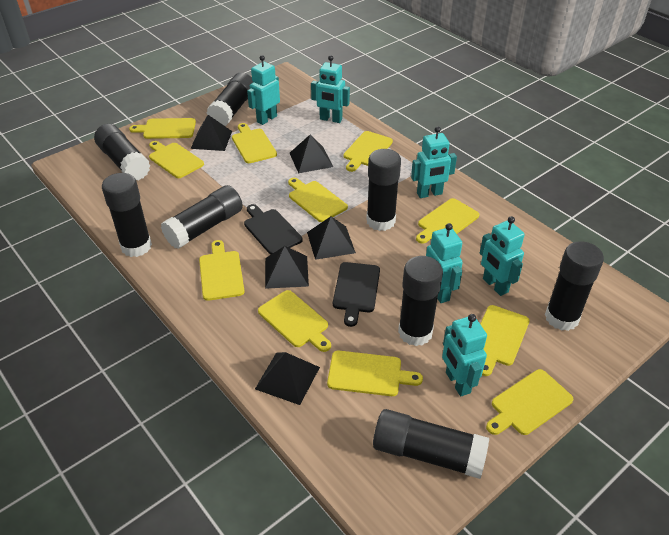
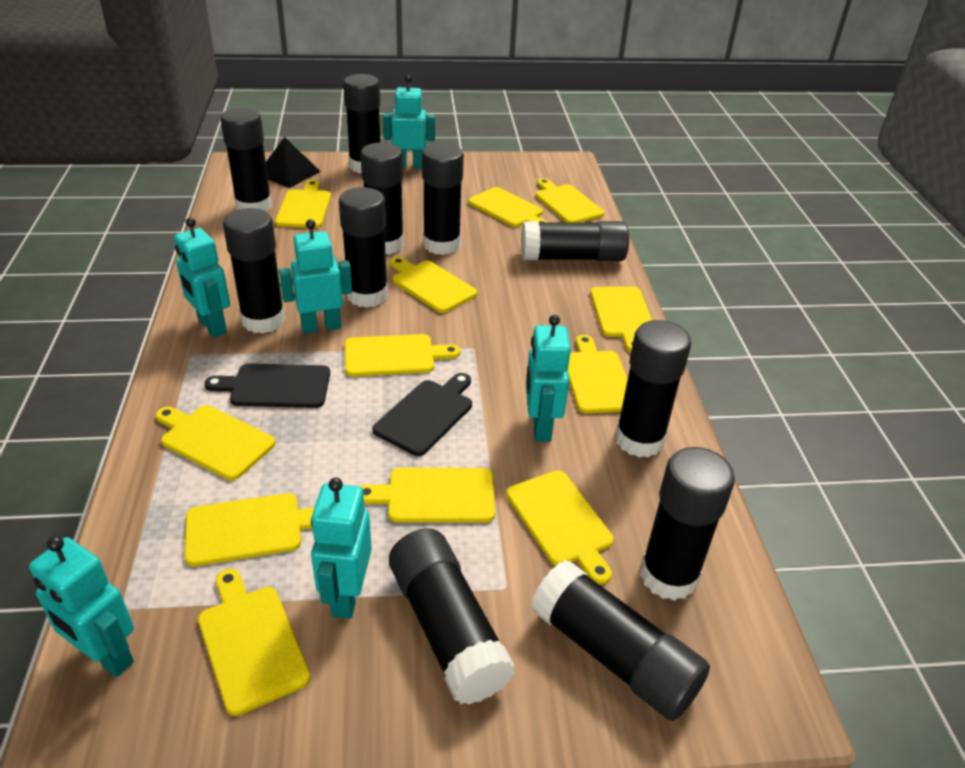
black glue stick: [94,124,150,180] [102,173,152,257] [161,185,243,249] [206,73,253,126] [366,149,401,231] [373,409,489,479] [398,256,443,346] [545,241,604,331] = 8 -> [220,108,272,212] [223,208,285,333] [339,187,388,308] [343,74,380,173] [360,142,404,255] [389,528,515,705] [422,143,464,255] [521,221,629,261] [531,560,710,721] [615,320,691,458] [640,447,735,601] = 11
black pyramid: [191,115,232,151] [255,352,320,405] [265,246,309,289] [290,134,333,173] [307,217,356,260] = 5 -> [266,137,321,188] = 1
yellow cutting board: [129,118,196,139] [149,141,204,178] [199,240,245,301] [232,123,277,163] [258,290,331,352] [288,178,348,222] [327,351,423,396] [344,131,393,172] [416,198,479,244] [480,305,530,376] [486,369,573,435] = 11 -> [156,405,275,480] [185,493,315,566] [198,569,310,716] [275,180,331,228] [345,334,460,377] [359,468,495,522] [390,257,477,313] [468,187,549,227] [506,471,614,585] [536,178,604,223] [568,335,628,414] [590,286,653,352] = 12

